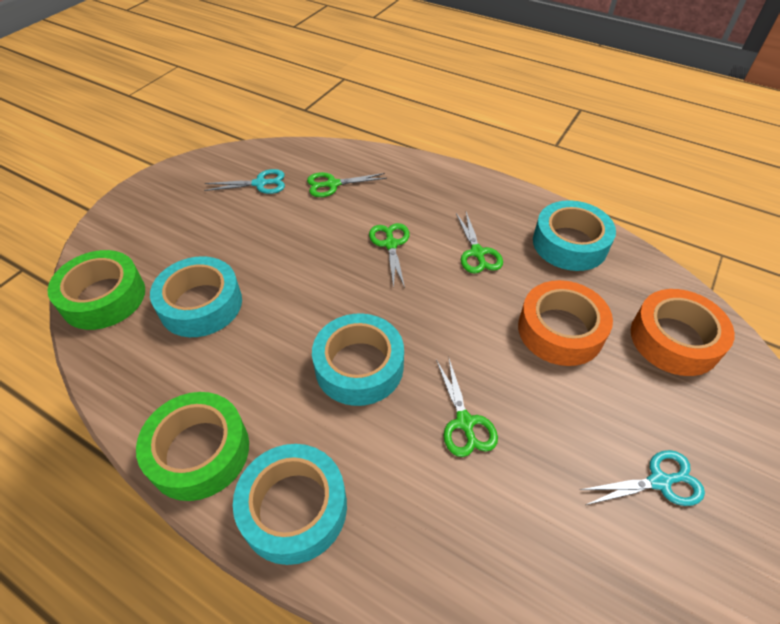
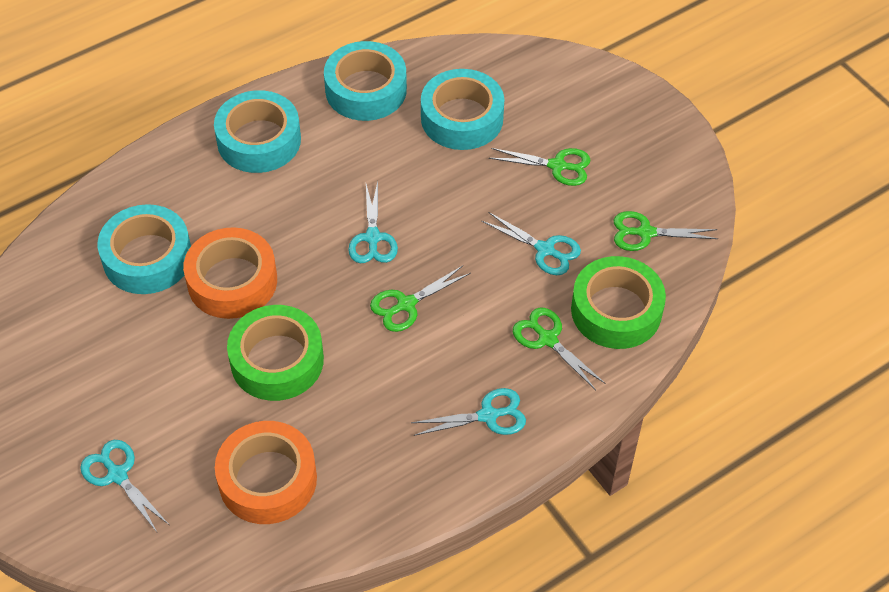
turquoise scissors: [204,169,285,194] [580,450,705,506] = 2 -> [80,440,169,532] [348,181,398,263] [411,388,526,436] [481,212,581,275] = 4

